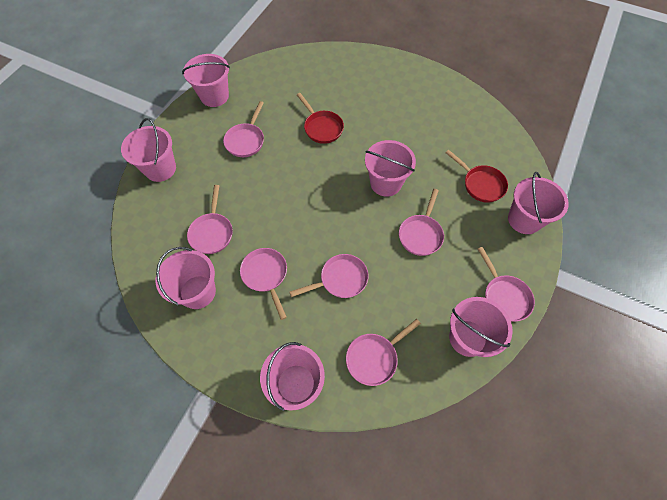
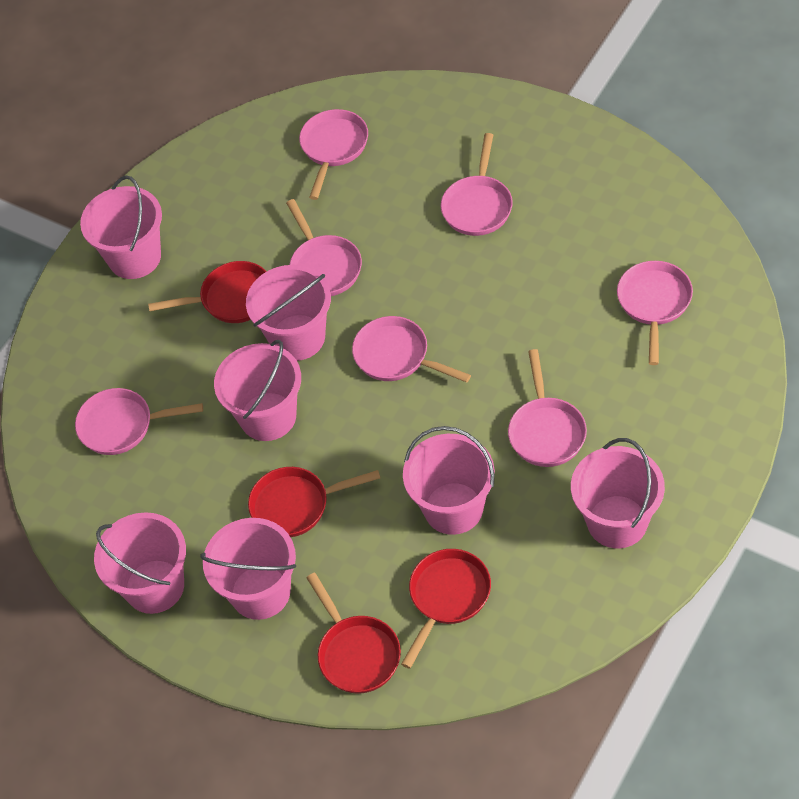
red pan: [297,93,344,144] [446,150,508,203] = 2 -> [148,261,267,323] [248,467,380,537] [306,573,401,694] [401,549,491,669] = 4

